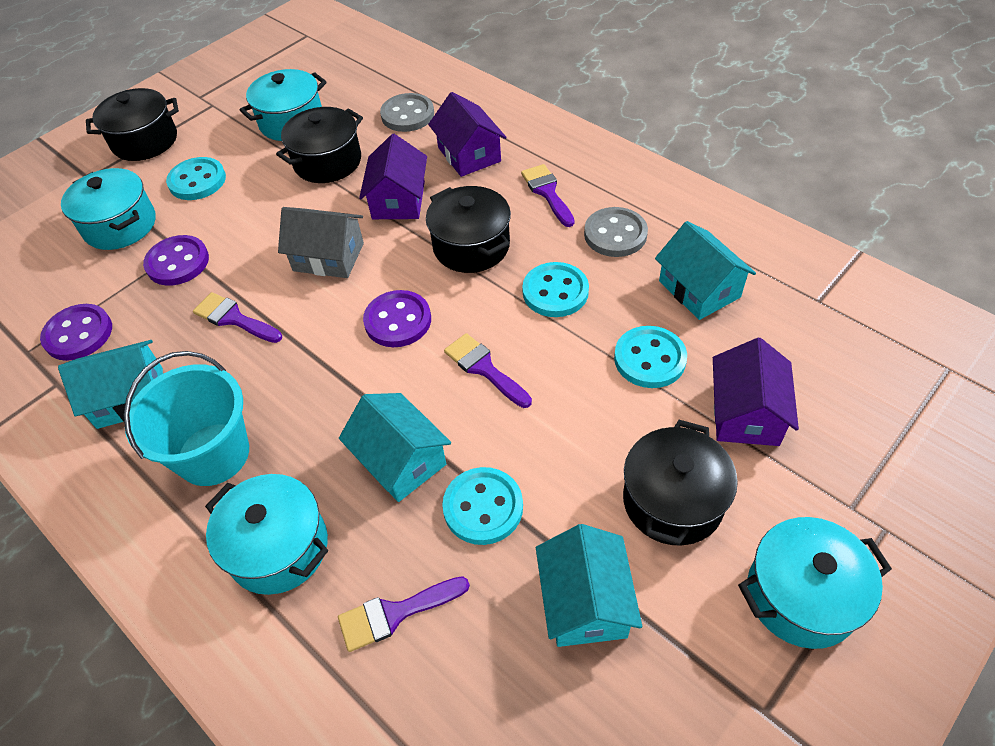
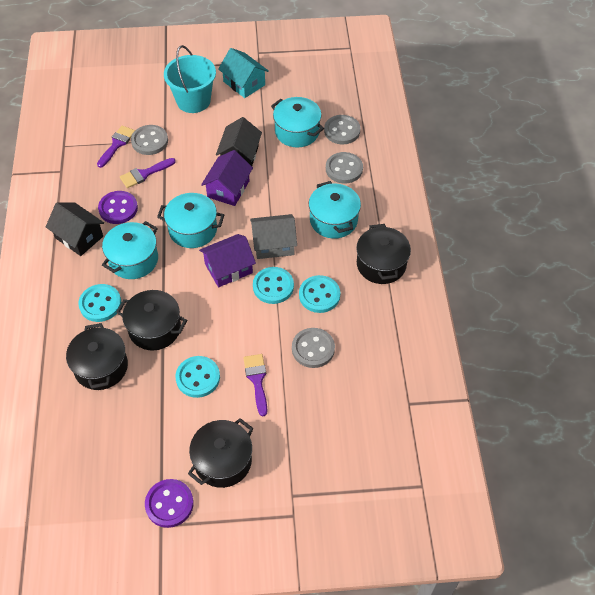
black house: none = 0 -> [46,202,104,256] [216,117,262,166] = 2
grey button: [380,93,434,132] [584,207,648,257] = 2 -> [131,125,168,155] [292,328,335,368] [324,115,360,145] [326,152,363,183] = 4
purple brush: [193,292,282,343] [338,576,470,652] [444,333,532,408] [521,164,575,227] = 4 -> [97,126,135,168] [120,158,176,188] [243,354,267,416] = 3
purple button: [40,304,112,361] [143,235,209,286] [363,290,431,347] = 3 -> [98,191,138,224] [145,479,194,528] = 2
purple house: [359,134,427,219] [428,92,507,177] [713,338,799,446] = 3 -> [199,234,256,287] [201,150,253,206] = 2
turquoise house: [58,340,163,429] [339,393,451,502] [536,524,642,647] [655,221,756,320] = 4 -> [218,48,269,98] = 1

